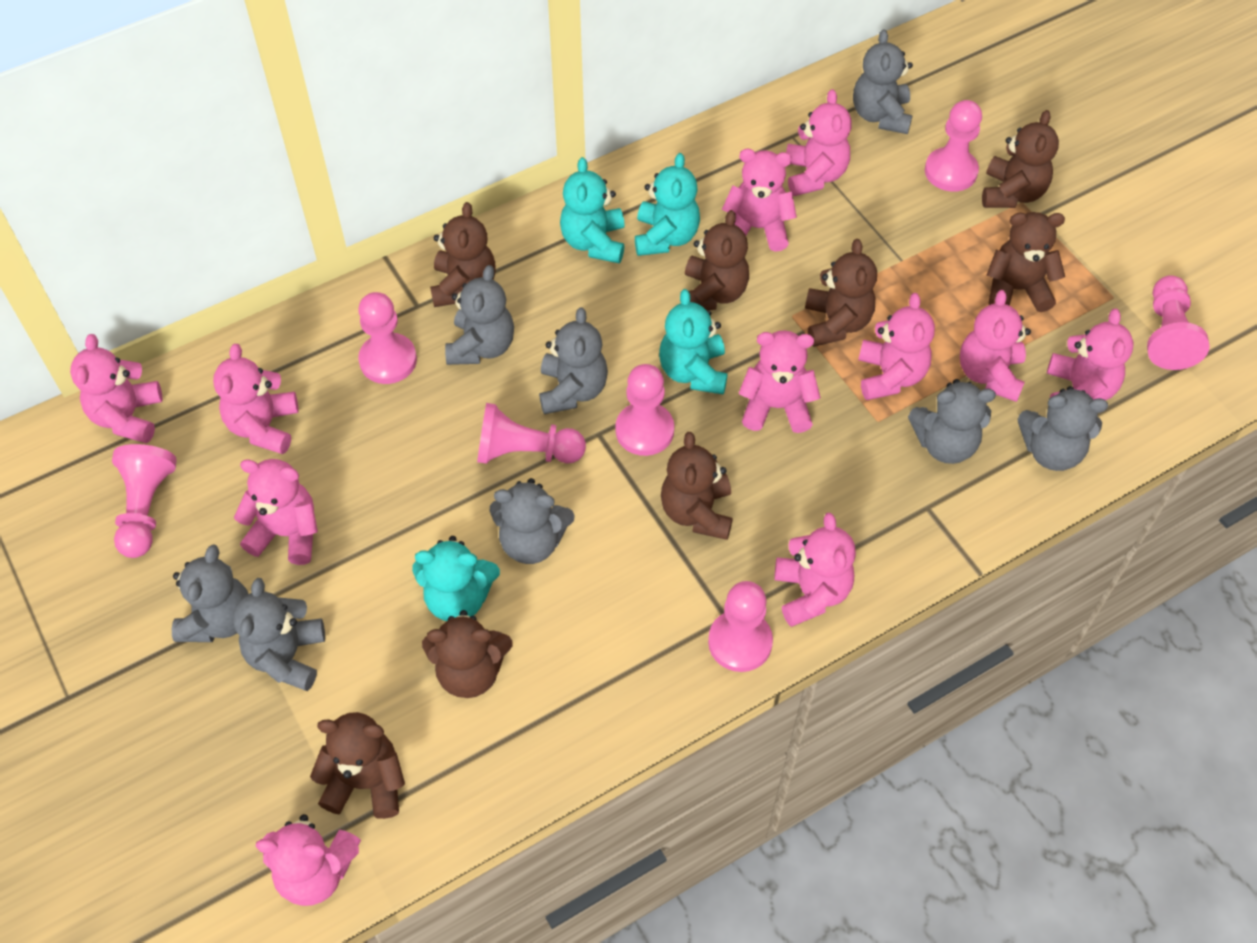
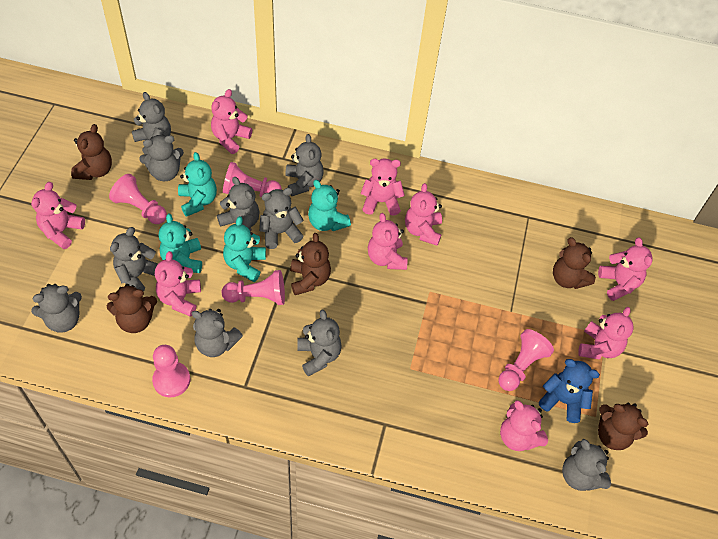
blue teddy bear: none = 0 -> [539,359,600,423] = 1
brown teddy bear: [310,712,405,819] [422,610,513,698] [430,202,496,307] [661,432,733,540] [685,210,749,310] [805,239,877,347] [982,110,1059,208] [987,212,1065,312] = 8 -> [71,124,112,180] [107,284,157,333] [290,233,331,295] [553,237,596,289] [598,403,648,450] = 5
grey teddy bear: [172,544,248,642] [233,578,325,691] [445,265,514,365] [490,478,575,564] [539,307,608,414] [853,29,913,134] [908,379,996,464] [1017,386,1108,471] = 8 -> [31,284,82,333] [110,227,158,291] [132,92,171,155] [139,135,184,181] [192,309,243,357] [217,177,260,232] [259,188,304,249] [286,134,323,196] [297,309,342,377] [562,439,611,491] = 10
pink pawn: [112,444,177,558] [358,292,417,384] [477,403,586,464] [615,364,674,456] [708,581,773,672] [925,100,982,192] [1147,275,1210,370] = 7 -> [109,174,167,224] [152,345,190,397] [222,270,285,305] [223,162,282,197] [498,329,554,391] = 5
pink teddy bear: [70,334,163,443] [213,344,299,454] [234,459,318,565] [256,814,361,906] [722,149,797,252] [739,330,821,433] [774,512,856,627] [786,89,852,196] [858,293,935,400] [960,290,1031,402] [1047,309,1134,400] = 11 -> [31,182,85,249] [155,251,201,317] [211,89,252,154] [360,159,405,216] [368,213,408,270] [405,183,442,246] [500,400,548,451] [578,307,634,359] [598,238,653,301] = 9

